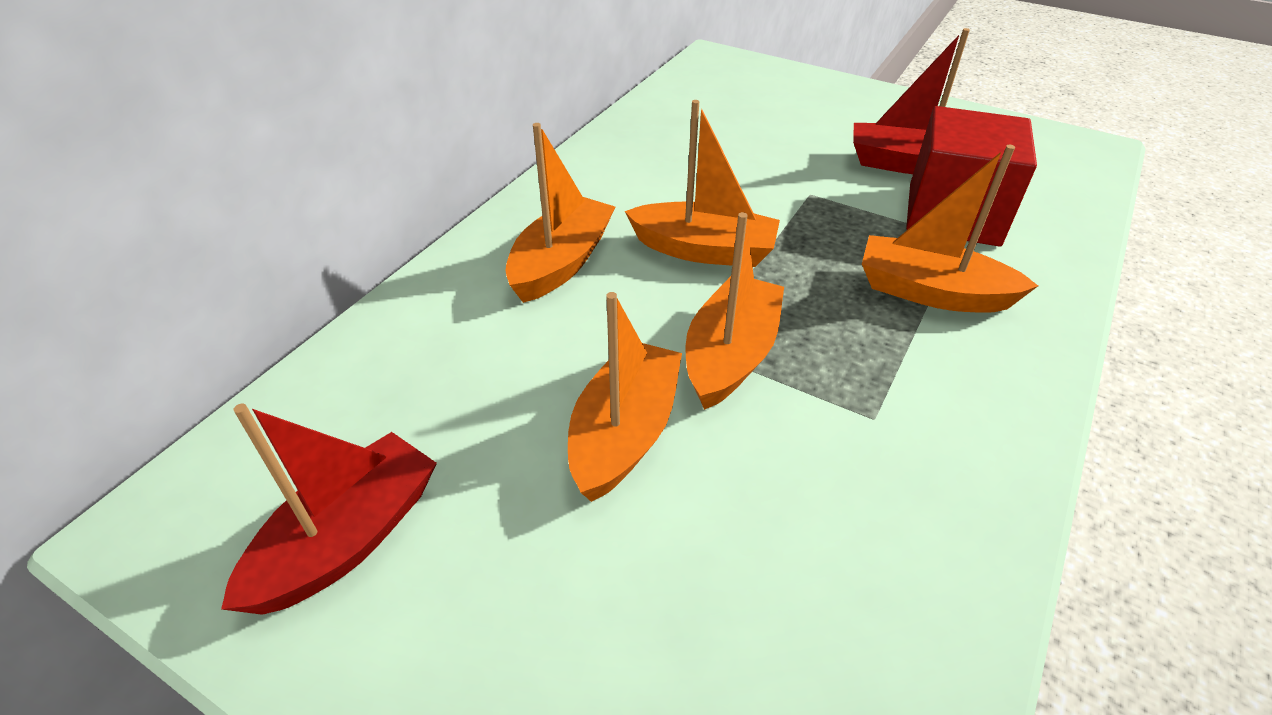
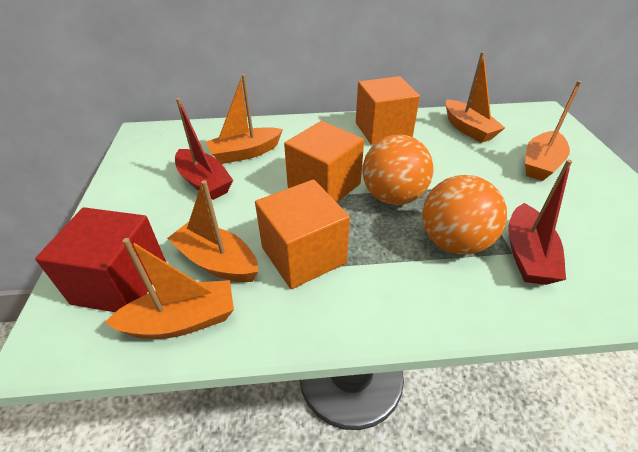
orange ball: none = 0 -> [362,135,433,205] [422,175,507,255] = 2
orange cube: none = 0 -> [255,179,350,289] [284,121,364,202] [356,76,420,145] = 3

